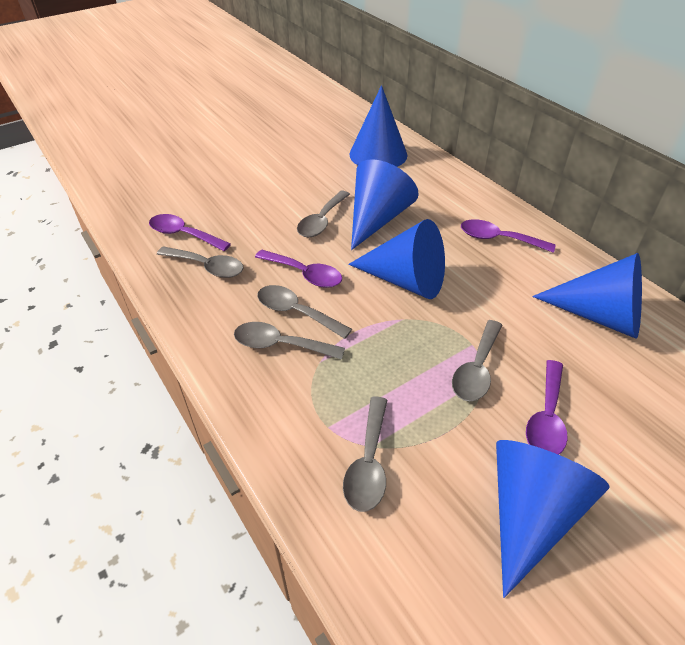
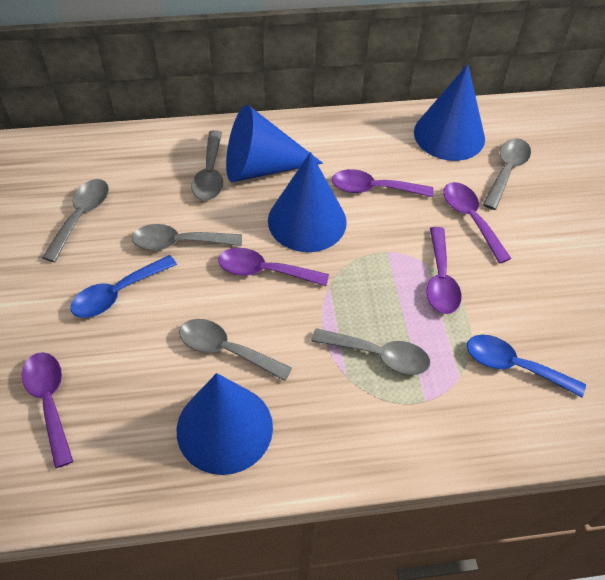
blue cone: [348,219,445,299] [350,85,407,167] [351,159,419,250] [496,440,609,598] [532,253,642,339] = 5 -> [177,373,273,475] [226,105,323,182] [268,152,347,252] [414,64,485,161] = 4
blue spoon: none = 0 -> [70,255,177,318] [467,335,586,397] = 2
purple spoon: [149,214,231,251] [255,250,342,288] [461,219,556,253] [526,360,568,455] = 4 -> [22,352,73,468] [218,248,329,286] [332,169,434,197] [426,227,462,314] [443,182,511,264] = 5

